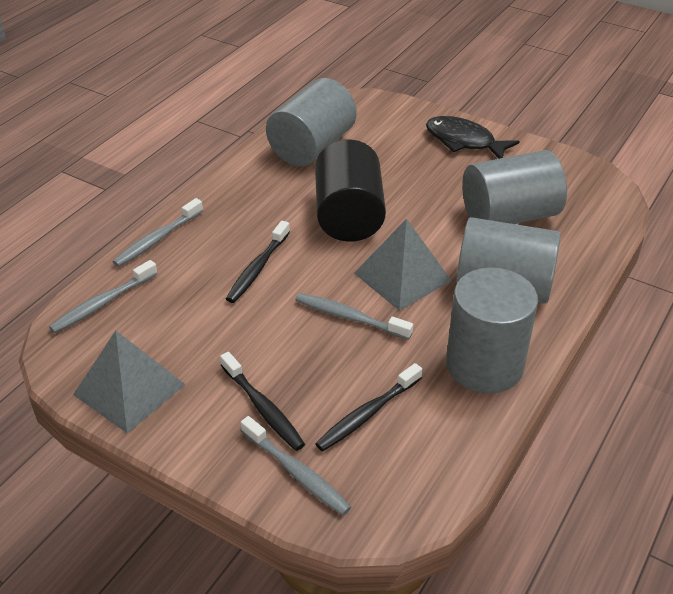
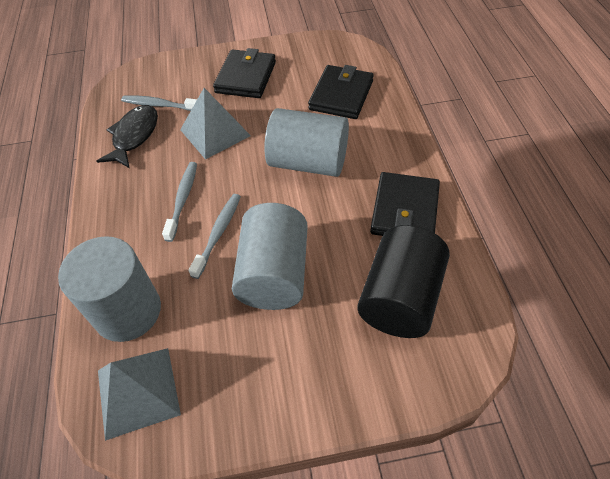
black toothbrush: [220,352,305,451] [226,221,290,303] [315,363,422,451] = 3 -> none = 0
black wallet: none = 0 -> [213,48,276,98] [308,65,374,119] [370,172,440,236] = 3
grey cylinder: [266,78,357,166] [446,267,538,393] [456,217,560,304] [462,150,567,224] = 4 -> [58,236,161,342] [232,203,308,310] [264,108,349,177] = 3
grey toothbrush: [49,260,158,333] [113,198,203,267] [241,416,351,515] [295,293,413,340] = 4 -> [121,95,197,111] [162,162,197,242] [188,194,241,279] = 3

